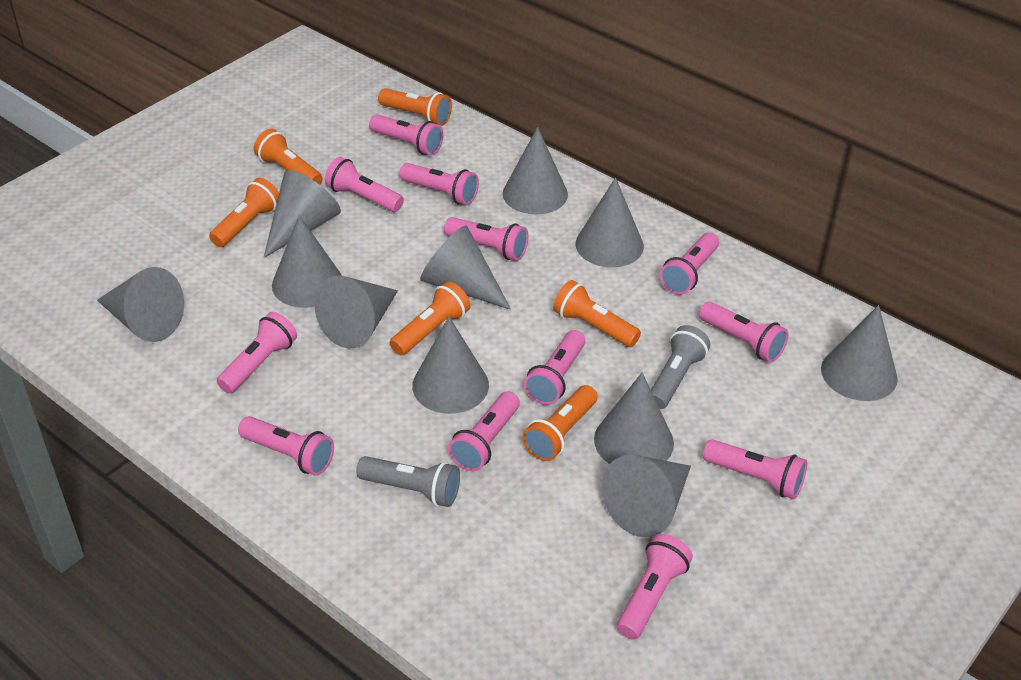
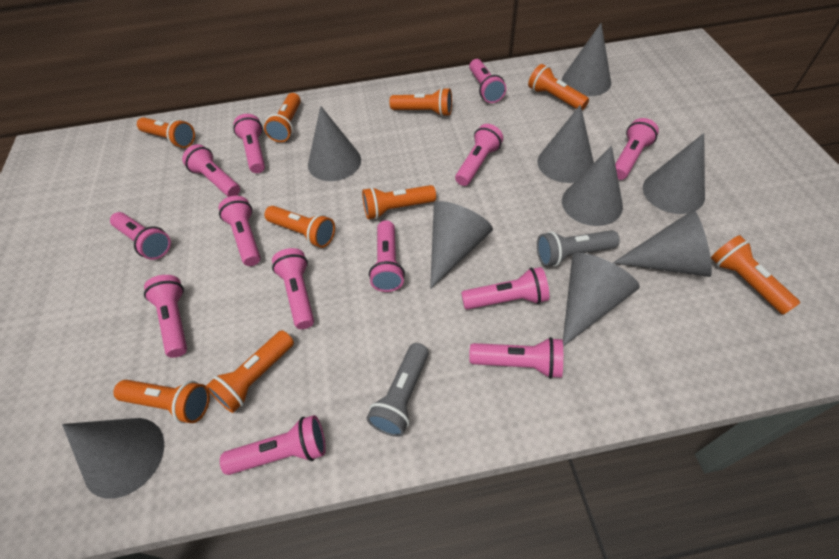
grey cone: [97,267,184,342] [264,170,341,258] [272,215,342,308] [315,275,398,348] [412,317,489,414] [420,226,511,310] [503,127,568,214] [576,177,644,267] [594,372,674,464] [602,455,691,538] [821,305,898,401] = 11 -> [62,418,164,499] [308,106,361,181] [430,201,493,289] [538,105,594,183] [562,23,611,96] [562,146,623,226] [563,253,640,347] [613,210,712,277] [643,133,705,214] = 9
orange flashlight: [209,178,279,247] [254,129,323,185] [378,88,452,126] [390,281,470,356] [522,385,598,461] [553,280,641,347] = 6 -> [113,380,210,423] [137,117,195,148] [206,330,294,413] [264,93,301,142] [264,206,335,248] [362,185,436,219] [389,87,452,117] [528,64,589,110] [711,235,800,315] = 9
pink flashlight: [217,312,297,393] [238,416,334,476] [325,157,404,212] [369,114,444,156] [399,163,479,205] [444,217,528,261] [448,391,520,471] [524,330,585,405] [617,534,693,640] [660,233,719,295] [699,302,789,363] [703,439,807,499] = 12 -> [110,212,171,260] [144,275,187,358] [182,144,240,197] [219,196,261,266] [220,415,326,475] [233,114,265,173] [272,248,314,329] [369,220,405,292] [455,124,503,186] [461,267,549,310] [469,59,506,103] [469,337,563,379] [615,118,659,180] = 13

